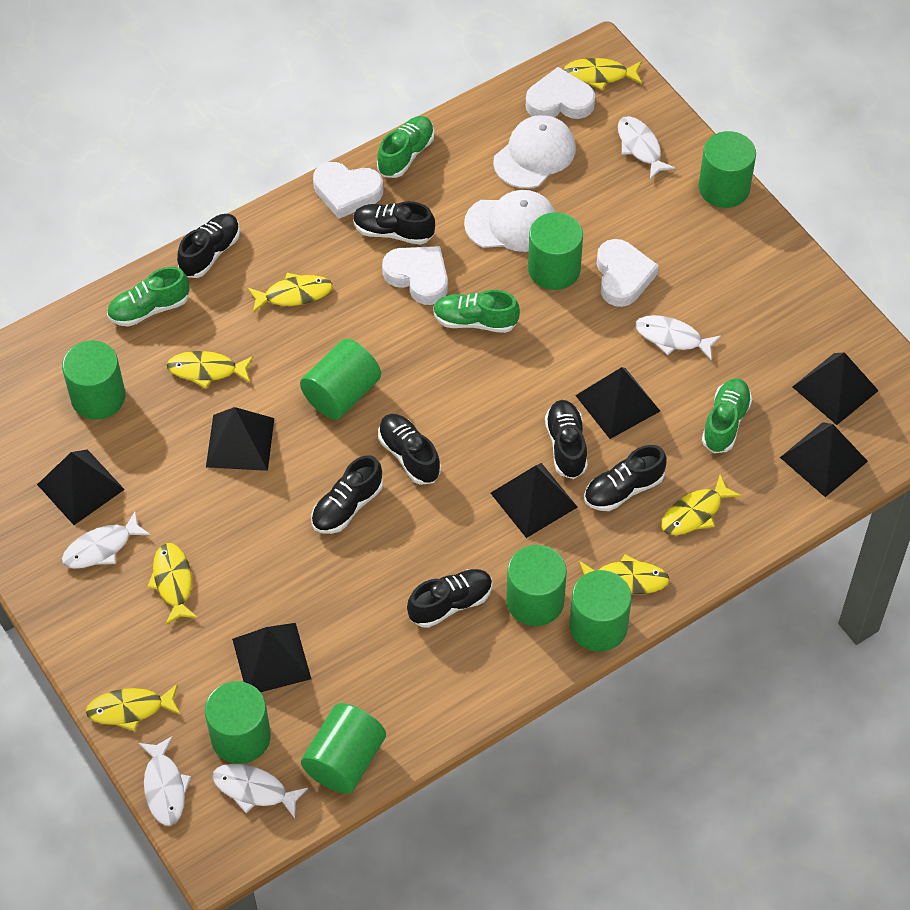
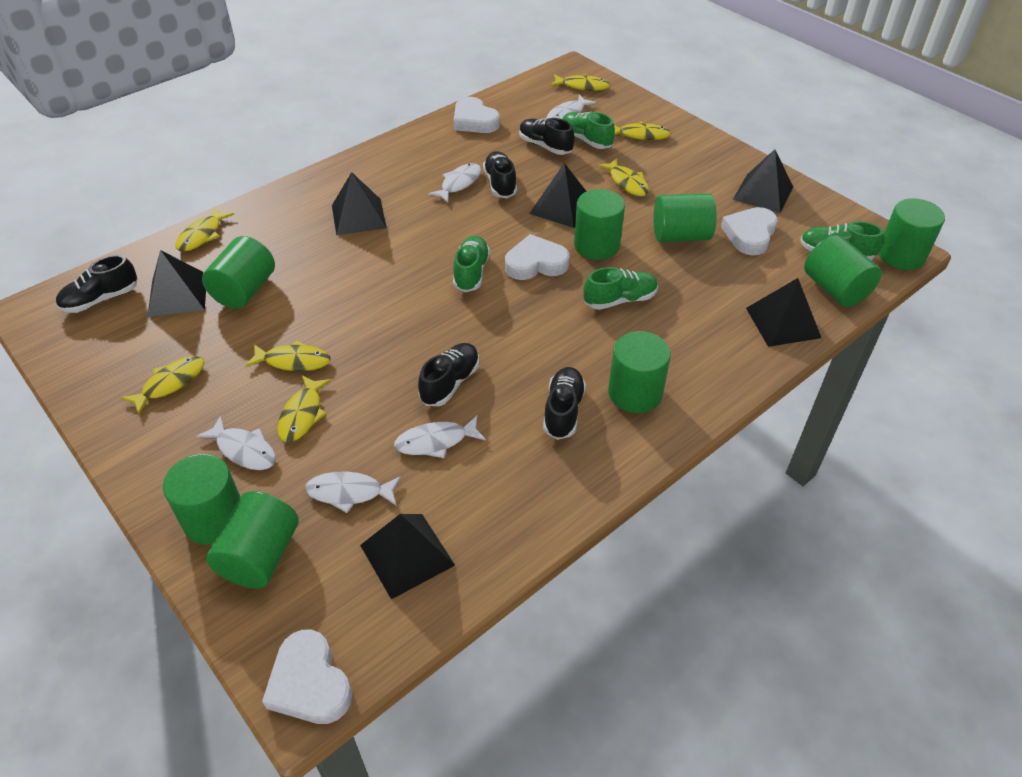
black pyramid: [37,449,125,525] [206,407,274,471] [232,623,311,692] [491,463,577,538] [575,367,660,439] [780,422,868,497] [793,352,879,425] = 7 -> [148,250,206,317] [332,172,387,235] [360,514,455,599] [529,163,586,228] [733,149,793,213] [746,278,821,347] = 6
black shoe: [177,214,240,278] [311,455,383,534] [353,201,435,245] [378,414,441,485] [407,569,493,628] [545,400,588,479] [584,445,667,511] = 7 -> [56,255,138,313] [418,343,480,406] [483,151,517,198] [519,118,574,155] [543,367,586,440] = 5
white cap: [464,190,556,252] [493,115,576,188] = 2 -> none = 0

